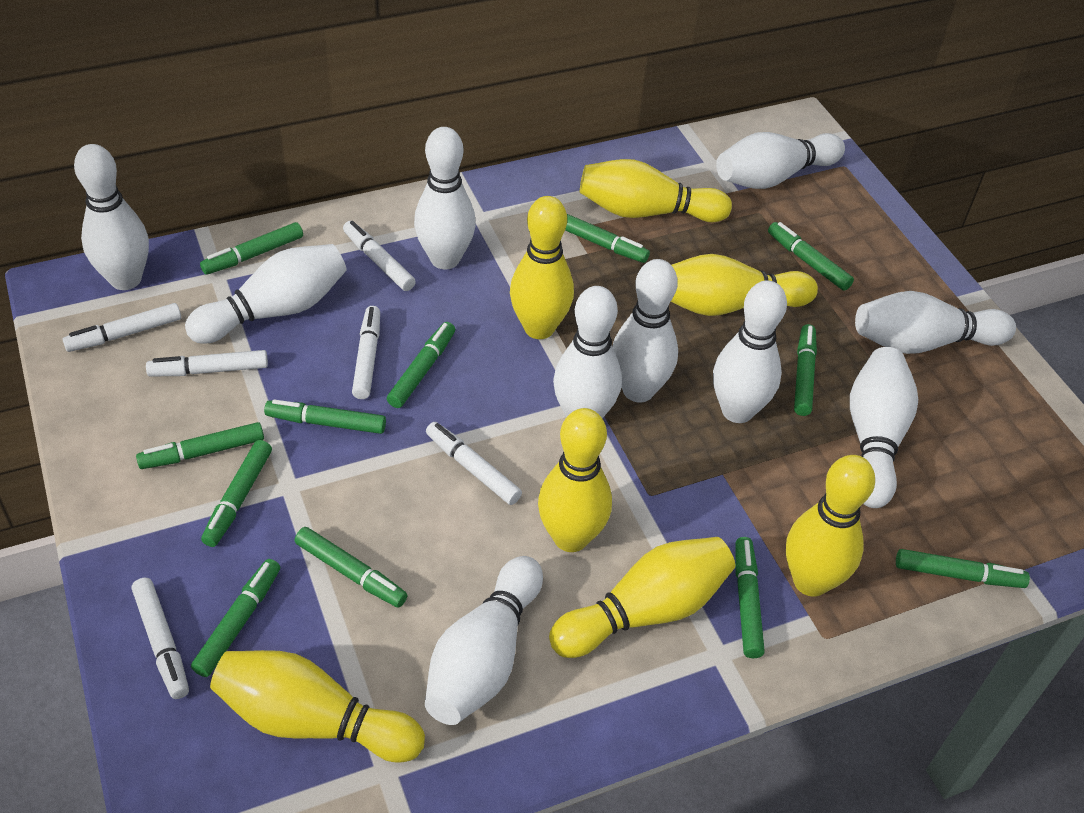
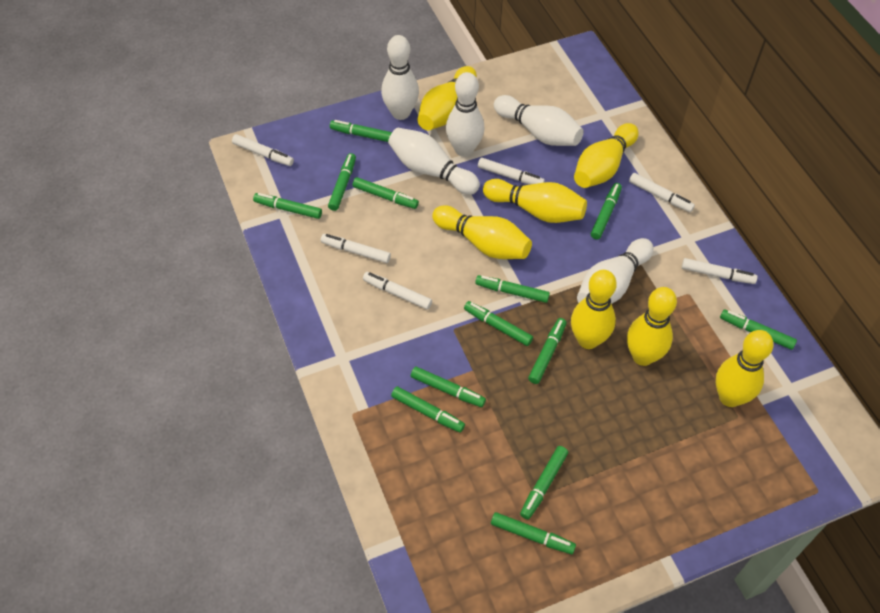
green marker: [136,422,264,469] [191,559,280,677] [200,222,303,275] [201,440,272,547] [264,399,386,434] [295,527,407,608] [387,322,455,408] [565,214,650,263] [736,537,765,658] [768,222,854,291] [794,324,817,416] [896,549,1030,588] = 12 -> [253,193,322,219] [328,153,356,211] [330,120,392,142] [353,177,419,209] [391,386,465,433] [411,367,486,407] [464,301,533,346] [475,275,550,303] [491,512,576,554] [520,446,568,520] [528,318,567,384] [591,183,622,239] [720,310,797,350] = 13
white bowling pin: [74,144,149,290] [185,244,347,344] [414,127,476,269] [425,556,543,725] [553,286,622,418] [612,259,678,402] [713,280,787,423] [716,132,845,189] [850,347,918,508] [855,291,1016,354] = 10 -> [381,35,419,120] [388,128,480,195] [446,72,484,157] [494,95,584,146] [577,238,654,304] = 5

